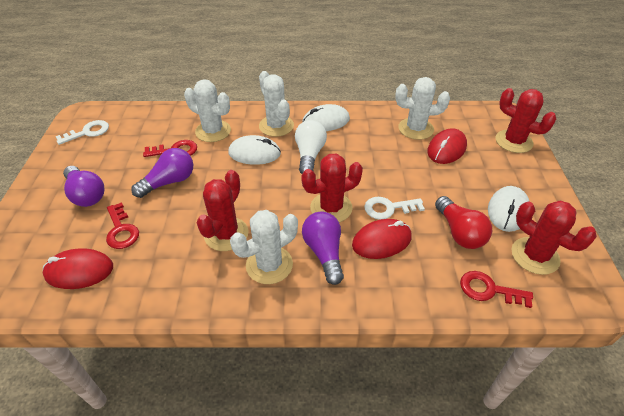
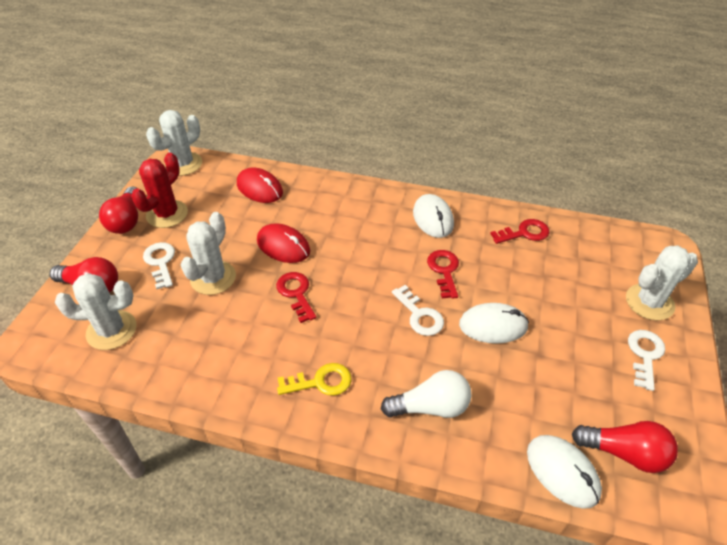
purple light bulb: [63,166,104,207] [131,148,193,198] [302,211,344,285] = 3 -> none = 0
red cactus: [197,170,249,251] [301,154,363,222] [496,88,556,153] [511,200,597,275] = 4 -> [131,153,188,228] = 1
red light bulb: [435,196,492,249] = 1 -> [49,257,118,293] [99,186,138,234] [572,421,678,473] = 3
red mouse: [43,249,113,289] [352,219,412,259] [427,128,467,164] = 3 -> [237,168,283,203] [257,223,310,263] = 2
white key: [55,120,109,145] [364,197,425,220] = 2 -> [143,242,175,289] [392,285,444,336] [628,330,665,391] = 3
yellow key: none = 0 -> [277,363,352,396] = 1

